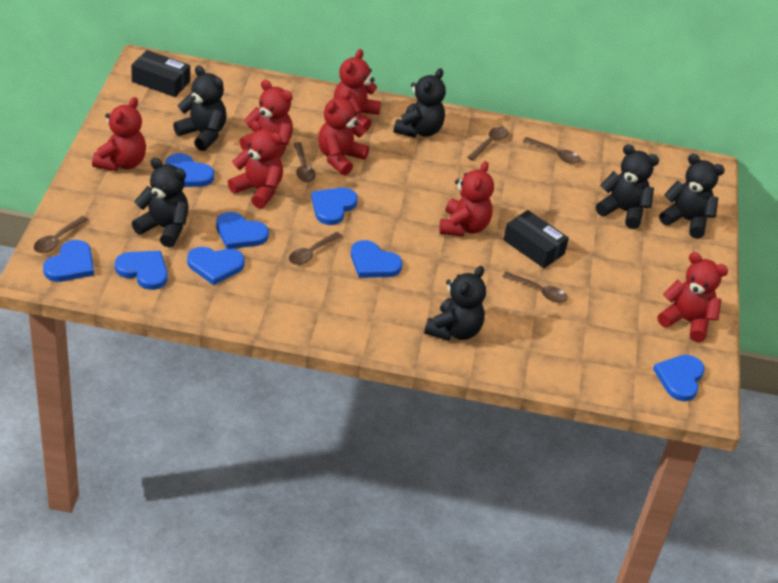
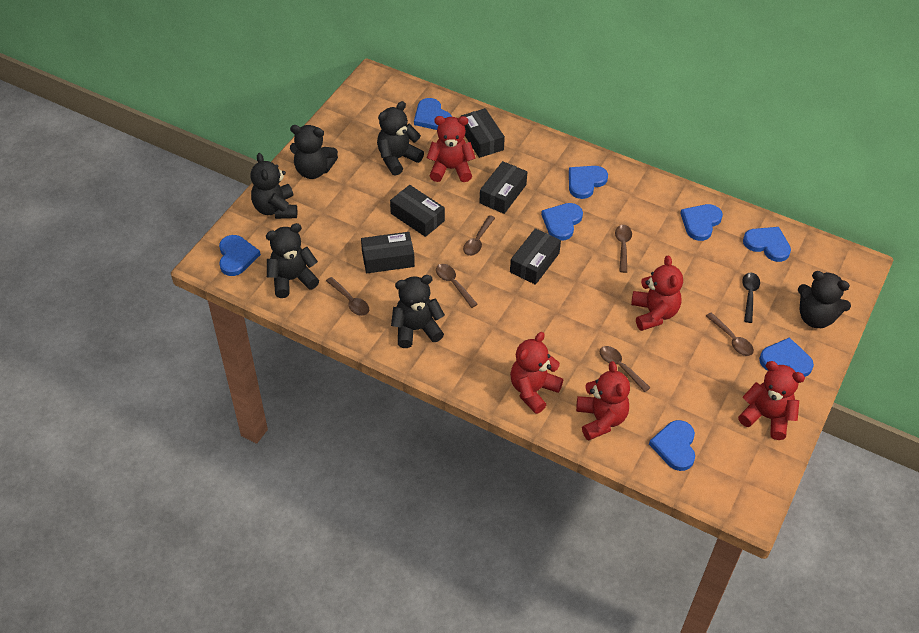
black box: [131,50,190,97] [503,210,569,268] = 2 -> [361,232,415,273] [390,185,445,237] [461,108,505,158] [479,161,527,214] [510,228,561,285] = 5
black spoon: none = 0 -> [742,273,760,323] = 1
red teddy bear: [92,97,146,171] [228,121,283,209] [239,80,293,158] [318,90,369,175] [334,49,381,132] [439,161,494,236] [658,252,728,342] = 7 -> [427,116,476,182] [510,332,563,414] [576,361,630,441] [631,255,683,331] [738,361,805,440] = 5

